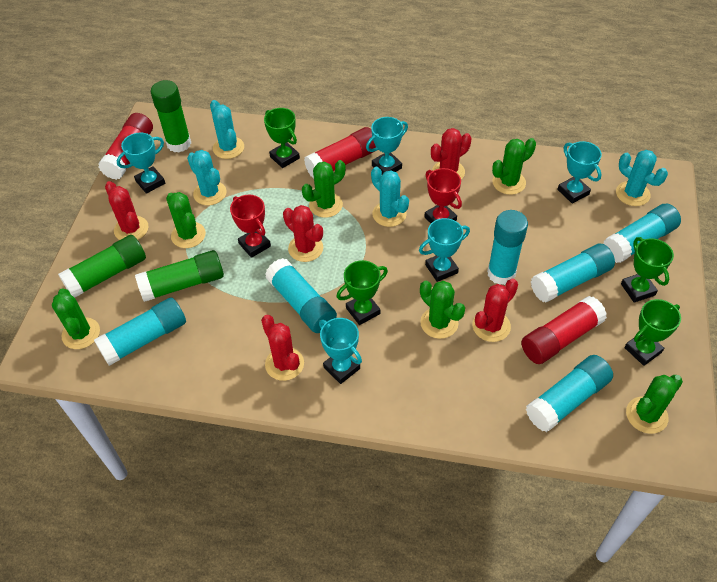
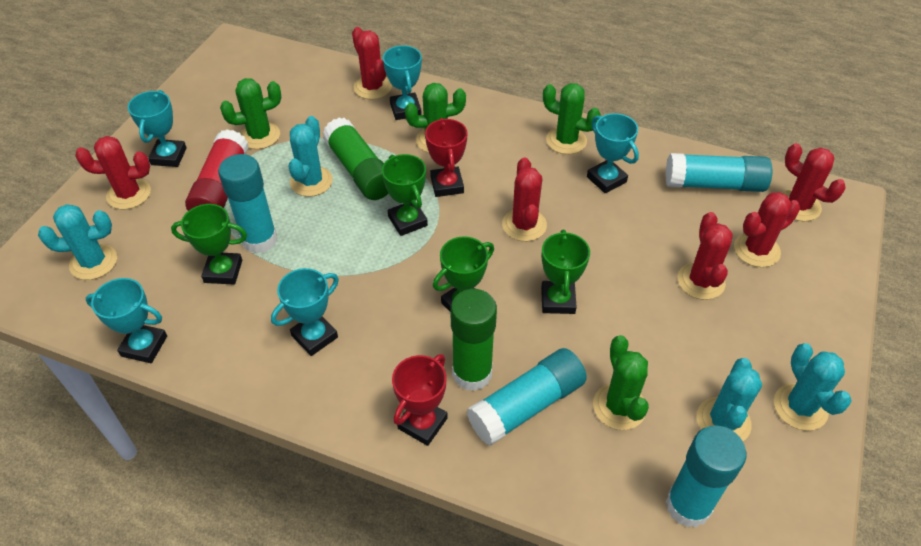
green cactus: [52,288,100,349] [166,192,206,248] [302,160,346,218] [420,281,465,339] [492,138,536,195] [626,375,683,434] = 6 -> [220,78,281,149] [405,83,466,153] [543,83,601,154] [593,335,649,430] = 4
green glue stick: [58,235,146,298] [135,250,224,302] [151,80,191,153] = 3 -> [323,118,389,200] [450,289,497,391] = 2
red cactus: [105,181,148,240] [261,315,304,381] [283,205,323,262] [431,128,471,180] [472,278,518,342] = 5 -> [75,136,151,209] [352,27,392,100] [502,158,547,241] [677,212,733,300] [734,192,800,267] [781,143,846,221] = 6
red glue stick: [98,113,153,180] [304,127,376,179] [521,296,607,364] = 3 -> [185,129,249,211] = 1
turquoise glue stick: [94,297,186,366] [265,258,337,333] [487,210,528,285] [526,355,613,432] [531,244,615,303] [603,204,681,263] = 6 -> [218,154,277,254] [467,348,587,446] [665,153,772,192] [666,426,746,528] = 4

